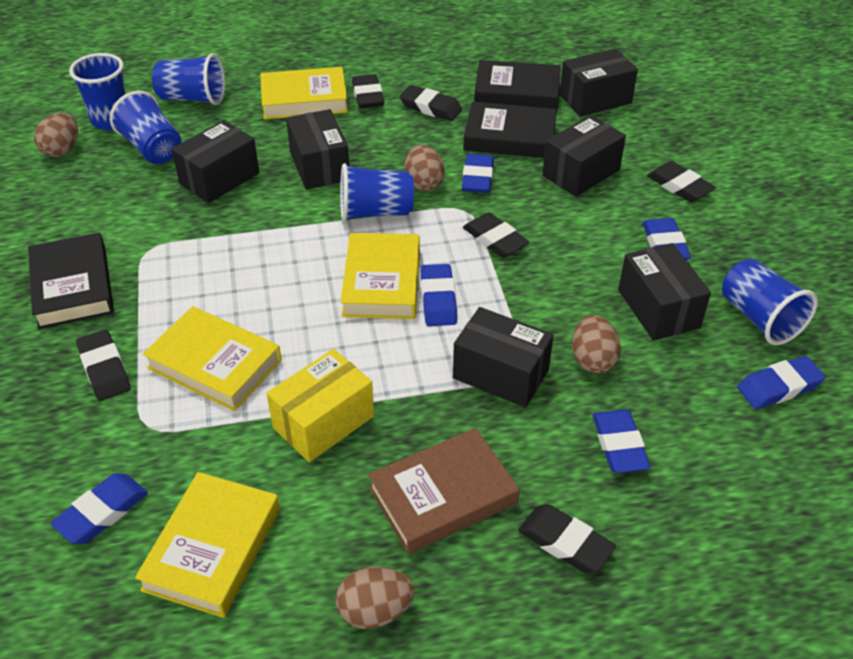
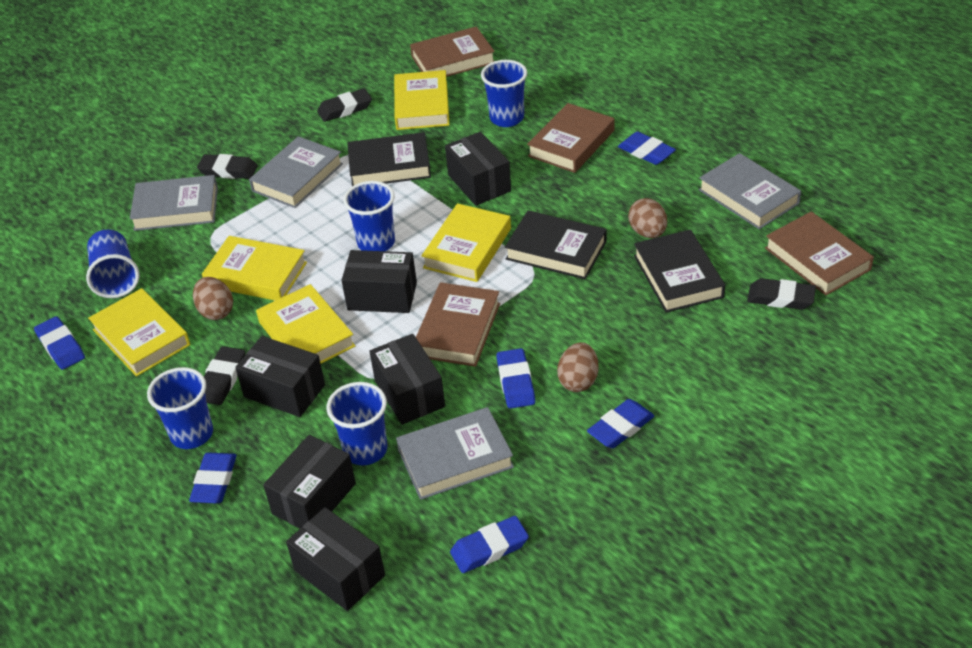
black eraser: [76,330,131,401] [352,74,385,109] [400,85,462,121] [463,212,529,258] [518,504,616,573] [647,161,716,202] = 6 -> [197,154,258,179] [204,346,245,405] [317,88,372,122] [747,278,816,310] = 4
brown book: [368,428,520,554] = 1 -> [410,27,495,77] [416,282,500,367] [527,103,614,173] [765,211,874,295] = 4
brown egg: [34,113,78,157] [336,567,414,629] [405,145,445,191] [572,315,621,373] = 4 -> [193,277,233,320] [557,342,598,392] [628,198,667,238] = 3
grey book: none = 0 -> [130,175,218,231] [249,136,343,208] [396,407,514,500] [699,153,801,229] = 4
yellow book: [135,472,280,618] [143,306,282,411] [260,67,348,119] [340,233,420,319] = 4 -> [88,288,190,377] [202,236,307,301] [256,284,355,364] [394,70,449,130] [421,203,511,282] = 5
yellow box: [266,349,374,462] = 1 -> none = 0

